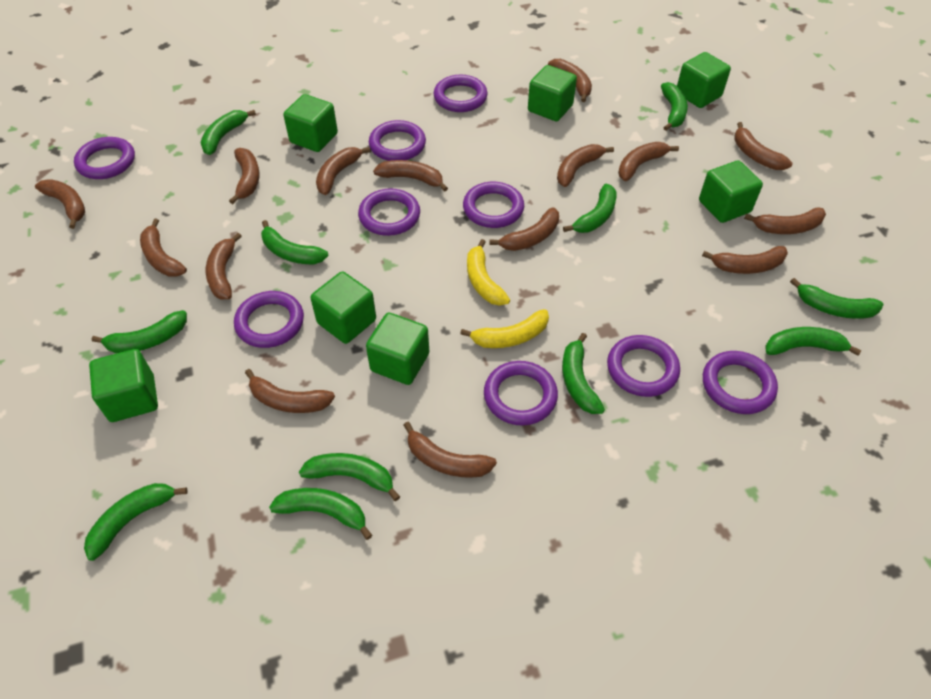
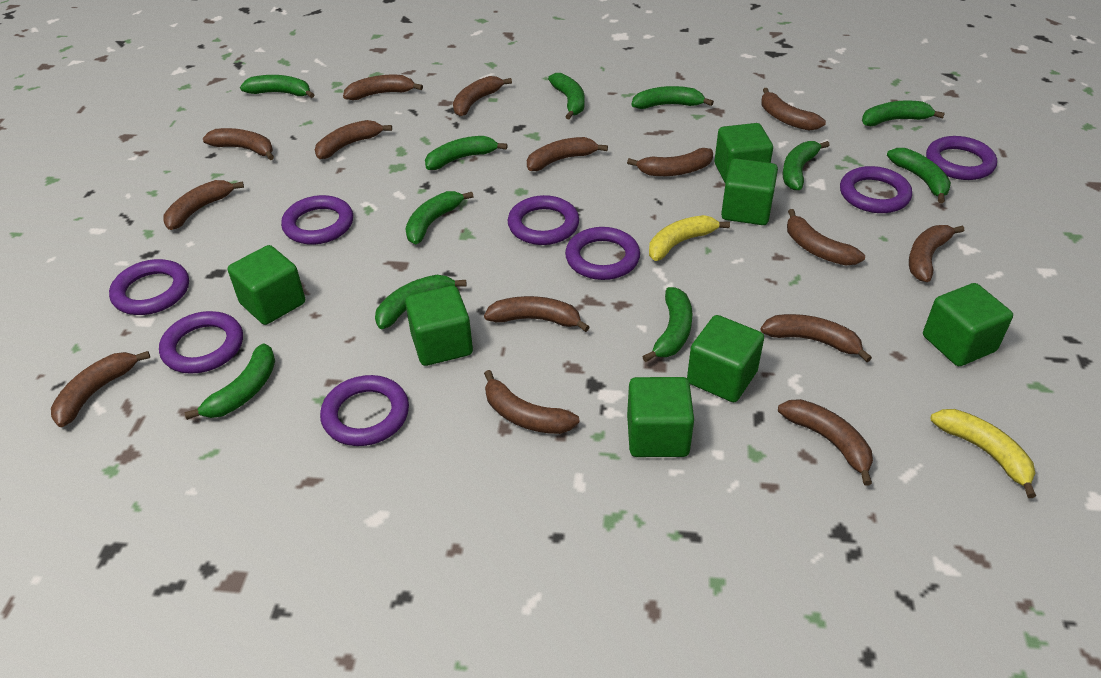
purple ring: [74,137,135,179] [234,291,304,348] [358,189,420,236] [369,120,426,161] [433,75,488,112] [463,182,524,228] [484,361,558,426] [607,335,680,397] [703,351,778,414] = 9 -> [109,259,189,315] [159,311,243,374] [281,195,353,245] [320,375,409,446] [508,195,579,245] [565,227,640,280] [840,166,912,213] [926,136,997,180] = 8

